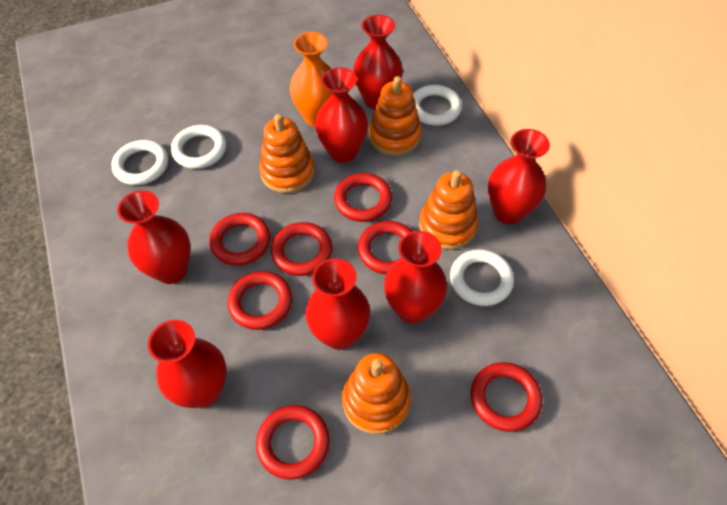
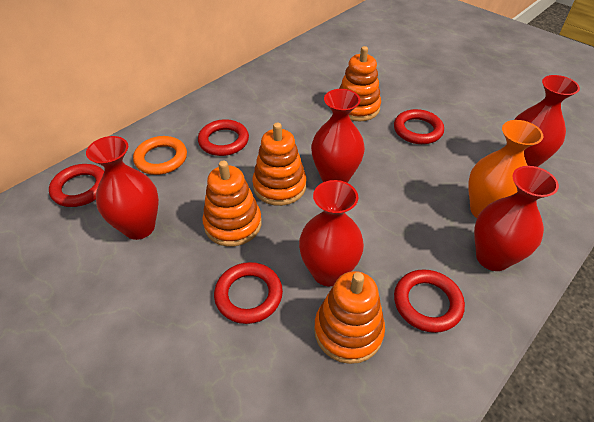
orange ring: none = 0 -> [133,136,187,175] = 1
red ring: [209,213,270,266] [227,271,292,330] [256,405,330,480] [271,222,333,276] [334,173,392,222] [358,221,413,274] [471,362,542,432] = 7 -> [49,164,104,207] [198,119,249,156] [214,262,283,324] [394,109,444,144] [394,269,465,333] = 5
red vase: [117,191,191,284] [148,320,227,408] [305,258,370,350] [315,67,368,163] [353,15,403,109] [384,231,447,324] [488,129,550,224] = 7 -> [86,136,159,240] [299,180,364,286] [311,89,365,183] [474,166,559,271] [514,75,580,167] = 5
white ring: [111,140,168,185] [171,125,226,169] [413,85,462,126] [450,249,514,306] = 4 -> none = 0

